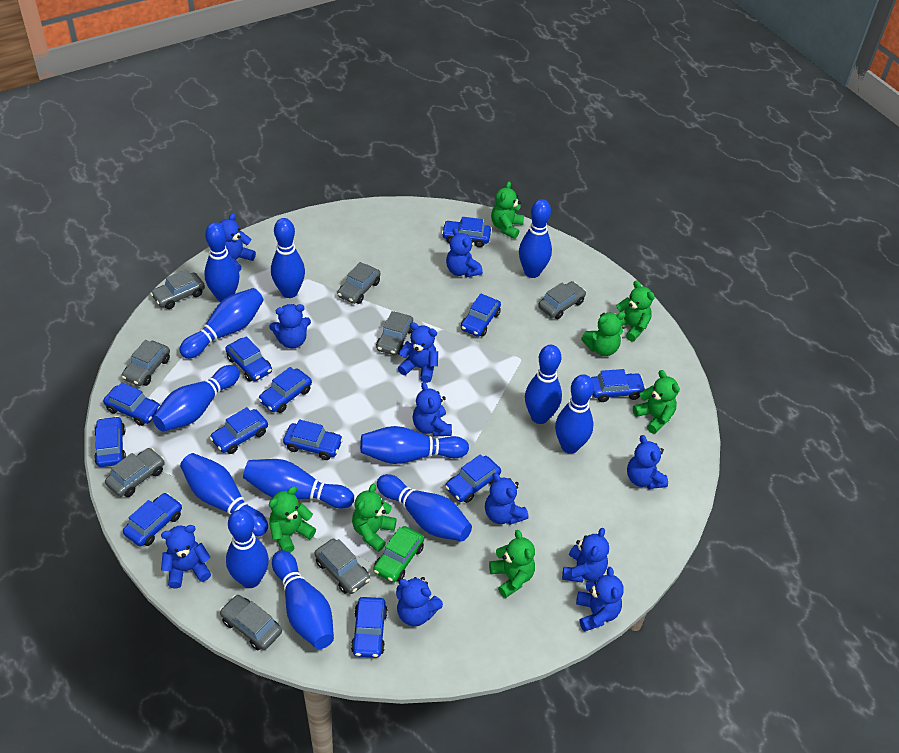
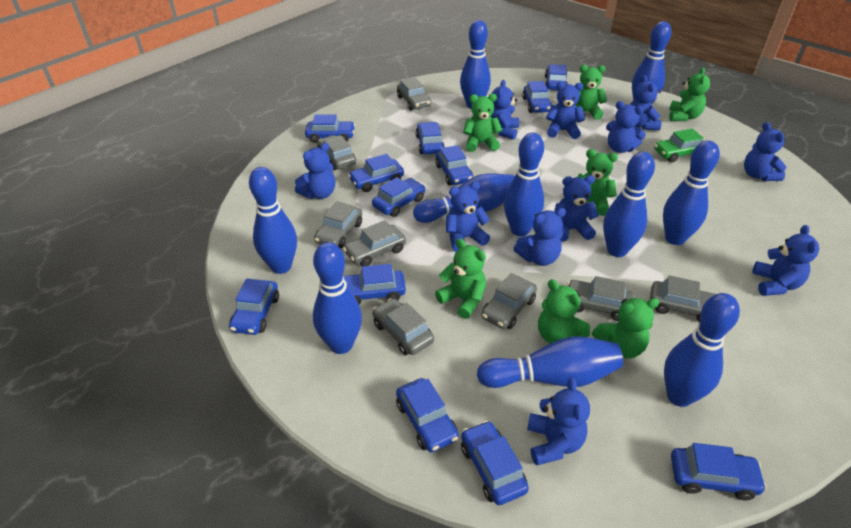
blue bowling pin: [153,365,240,431] [179,288,264,359] [180,453,268,536] [204,223,239,302] [226,509,269,588] [243,459,354,509] [271,218,305,298] [272,550,334,649] [360,426,469,464] [377,474,472,541] [519,199,552,278] [525,345,562,424] [555,374,594,454] = 13 -> [249,167,297,274] [313,242,362,354] [413,174,515,223] [460,20,491,109] [477,337,623,388] [504,133,544,236] [603,152,655,257] [632,21,671,104] [663,141,720,245] [664,293,740,407] = 10

